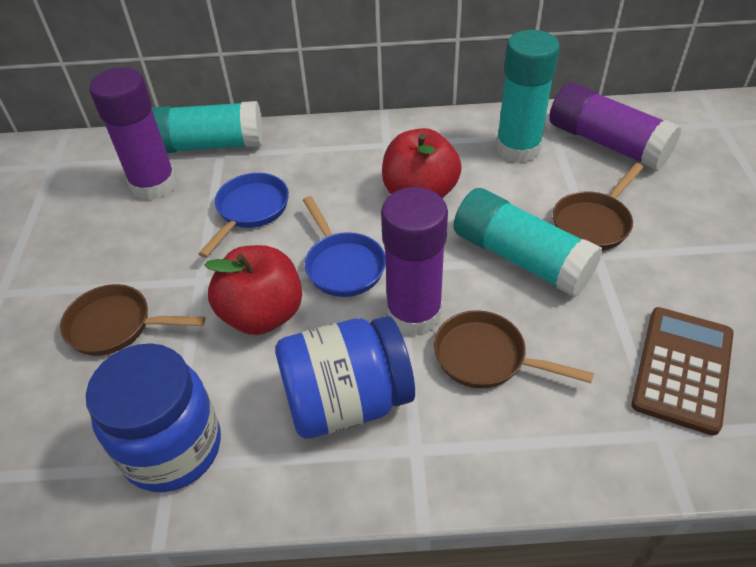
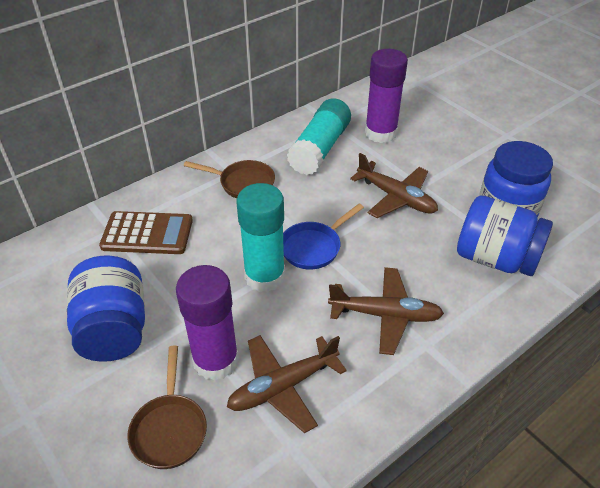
blue jar: [86,343,221,492] [275,316,415,439] = 2 -> [67,256,145,362] [457,196,553,276] [479,141,553,217] = 3
blue pan: [199,173,289,258] [303,196,386,297] = 2 -> [283,203,364,270] = 1
brown pan: [60,284,205,356] [434,310,594,389] [553,163,644,251] = 3 -> [127,346,207,469] [184,160,275,198] = 2
brown plane: none = 0 -> [227,335,347,433] [328,267,444,355] [350,153,438,218] = 3
purple glue stick: [89,67,177,201] [381,187,448,336] [549,82,682,171] = 3 -> [176,265,239,381] [365,49,408,143] = 2
red apple: [204,245,302,335] [382,128,462,198] = 2 -> none = 0
turquoise glue stick: [152,101,263,153] [454,188,602,297] [496,30,560,163] = 3 -> [236,183,285,292] [287,98,351,175] = 2

